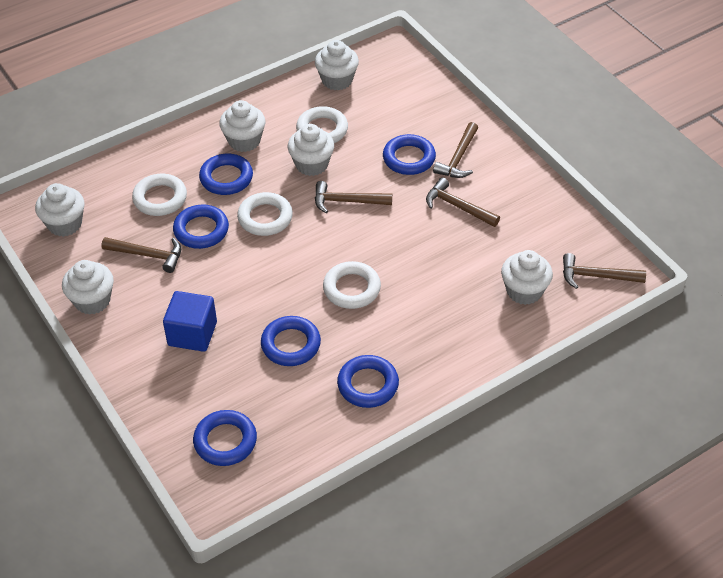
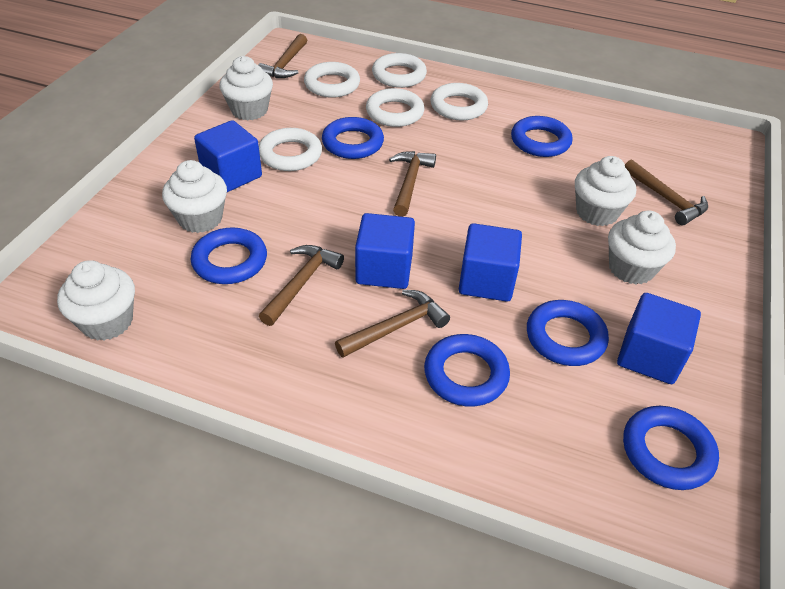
blue cube: [163,291,217,352] = 1 -> [194,120,262,192] [355,213,415,289] [459,223,522,302] [617,293,701,384] = 4
white cupcake: [35,183,85,237] [62,260,114,315] [219,100,266,152] [287,124,334,176] [315,40,359,91] [501,250,553,305] = 6 -> [57,260,135,341] [162,160,227,233] [219,56,273,120] [575,156,636,226] [608,211,676,284] = 5
white ring: [132,174,187,216] [237,192,293,236] [296,106,348,143] [323,261,381,309] = 4 -> [259,128,322,171] [304,62,360,98] [366,88,425,127] [372,53,427,88] [431,83,488,120] = 5

